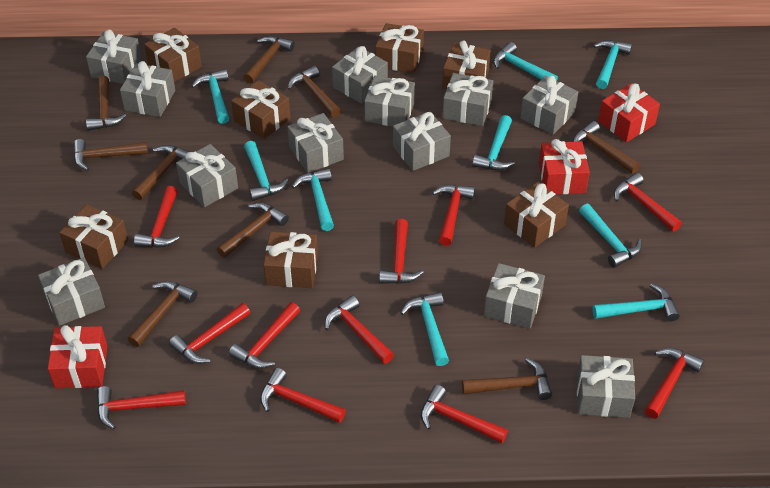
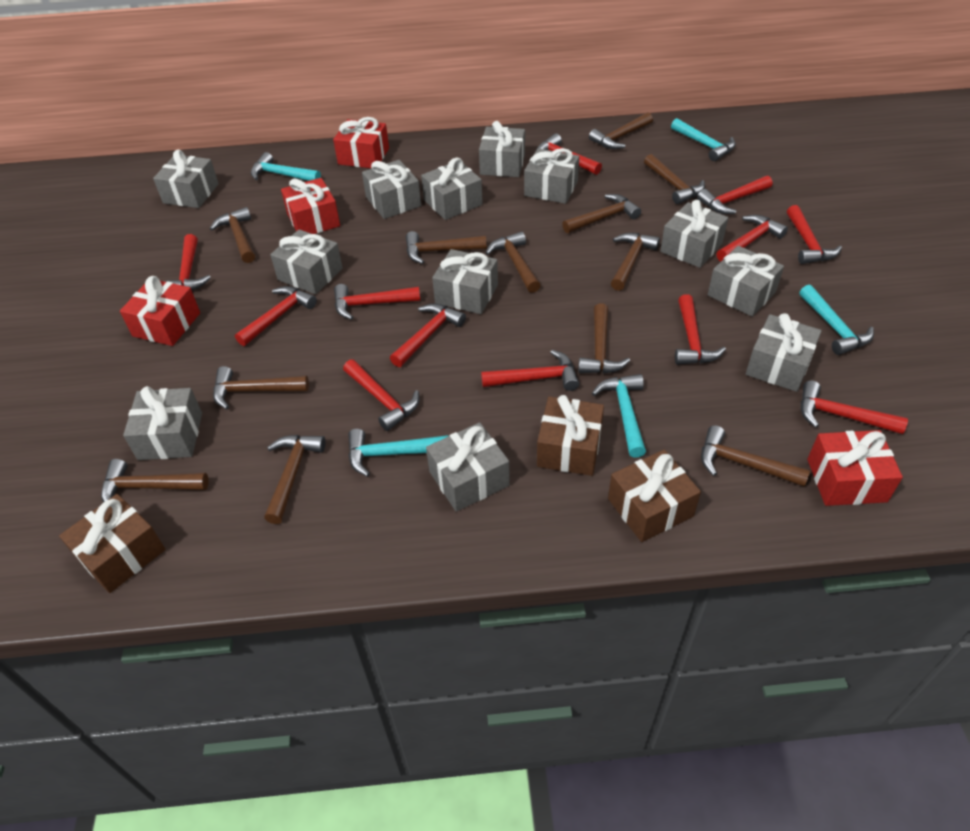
brown gift: [59,204,128,269] [144,28,202,82] [231,80,291,139] [263,232,318,288] [375,23,424,74] [442,40,491,89] [504,182,569,248] = 7 -> [59,494,165,593] [537,395,604,476] [608,450,701,542] = 3
brown hammer: [73,139,148,171] [86,76,126,131] [128,281,197,347] [132,145,191,200] [217,202,289,258] [243,36,295,84] [288,66,341,118] [462,358,552,400] [573,121,640,174] = 9 -> [101,459,209,503] [210,207,255,263] [213,366,309,409] [264,435,326,524] [406,231,487,264] [486,231,541,293] [562,194,641,233] [578,303,630,374] [589,112,653,149] [611,233,660,291] [644,154,705,204] [701,425,810,487] = 12
red gift: [48,325,108,388] [539,139,590,194] [598,83,660,142] = 3 -> [120,276,200,346] [281,178,340,234] [333,117,389,168] [807,430,903,506] = 4
red hammer: [97,386,186,430] [134,186,179,248] [169,303,250,364] [229,302,300,369] [260,368,346,423] [325,295,394,364] [379,219,424,284] [421,385,508,443] [432,185,475,246] [614,173,682,232] [645,348,704,419] = 11 -> [164,234,211,290] [235,286,317,346] [334,284,420,320] [343,359,419,431] [390,304,466,367] [481,350,579,391] [536,133,602,175] [675,294,726,365] [697,176,772,214] [717,215,788,262] [787,205,842,264] [801,380,908,434] = 12
turquoise hammer: [191,69,229,124] [244,141,288,201] [292,168,334,231] [400,292,449,366] [472,115,515,170] [493,42,558,81] [579,204,642,268] [592,283,680,321] [593,40,632,89] = 9 -> [251,152,321,181] [348,429,448,477] [592,374,646,458] [671,118,736,161] [799,285,874,355] = 5

